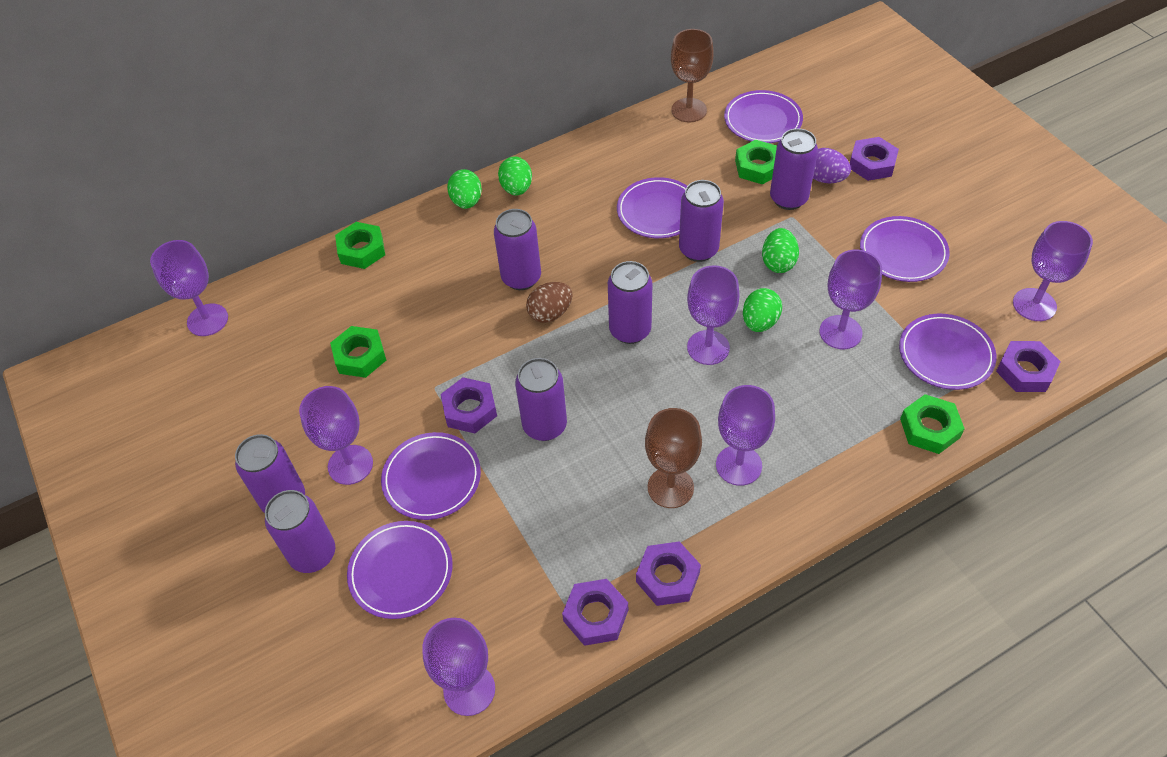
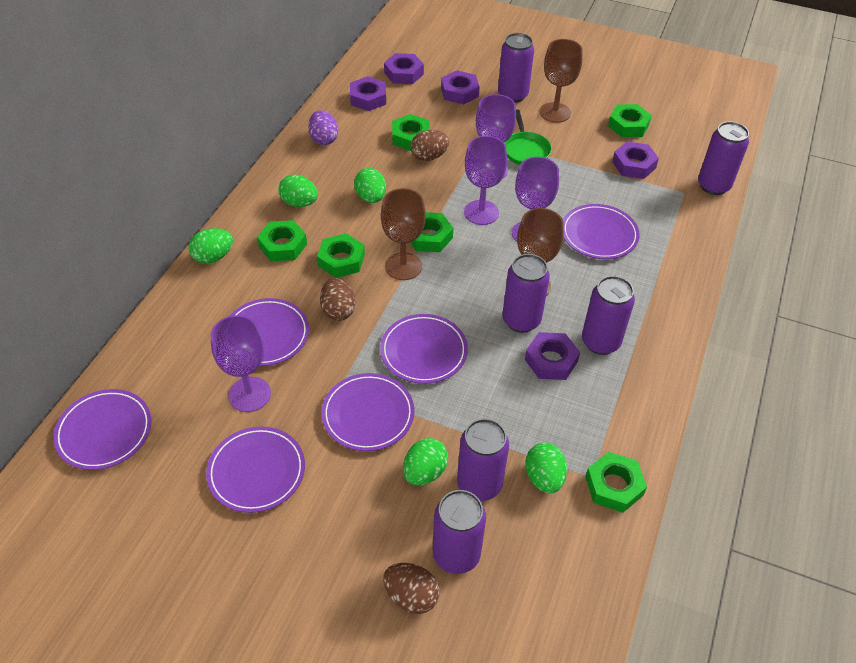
brown egg: [526,282,572,323] = 1 -> [320,277,356,321] [383,563,440,614] [410,130,450,161] = 3
brown goblet: [645,408,702,508] [671,29,714,122] = 2 -> [381,188,426,280] [517,208,564,296] [540,39,582,123] = 3
green egg: [447,169,482,209] [498,157,532,195] [743,288,782,332] [762,228,799,273] = 4 -> [189,228,233,264] [278,175,318,207] [354,168,386,203] [403,438,448,485] [525,443,567,493] = 5
green nut: [330,326,386,378] [335,222,385,269] [735,139,777,185] [900,394,965,454] = 4 -> [257,220,307,262] [317,233,365,278] [392,114,430,151] [410,212,453,252] [585,452,647,513] [608,104,652,137] = 6
green pan: none = 0 -> [504,109,552,165] = 1
purple can: [235,434,305,513] [265,490,335,573] [494,209,541,290] [515,358,567,441] [608,261,652,344] [679,180,724,262] [770,128,818,210] = 7 -> [433,490,486,574] [457,419,509,501] [498,33,534,103] [502,254,550,333] [582,276,635,355] [698,121,749,195] = 6
purple goblet: [150,240,228,336] [299,386,373,485] [422,618,495,716] [687,265,740,365] [716,385,775,486] [819,250,882,349] [1013,221,1093,321] = 7 -> [211,315,271,412] [464,136,507,225] [476,94,516,179] [512,157,559,242] = 4

